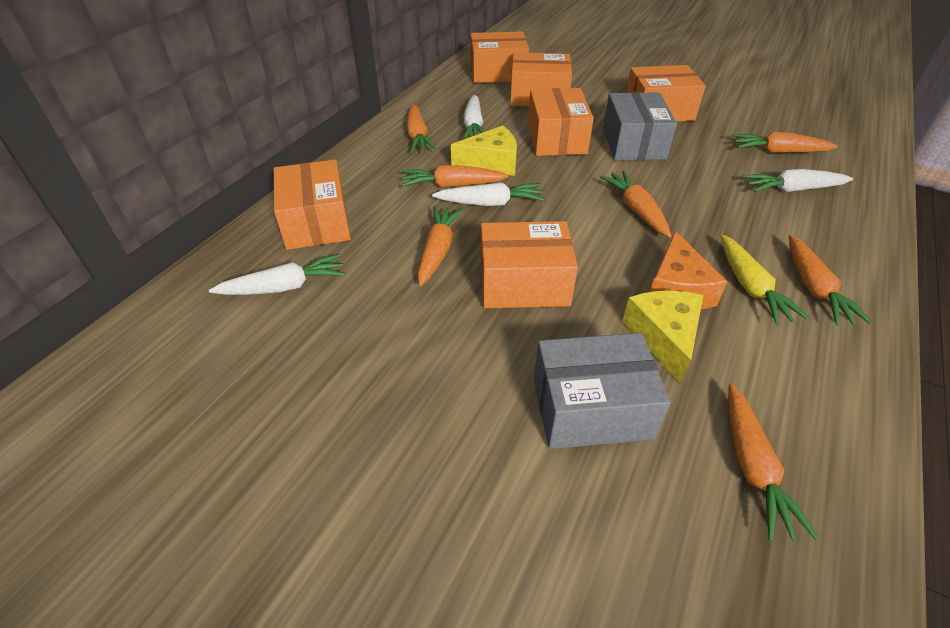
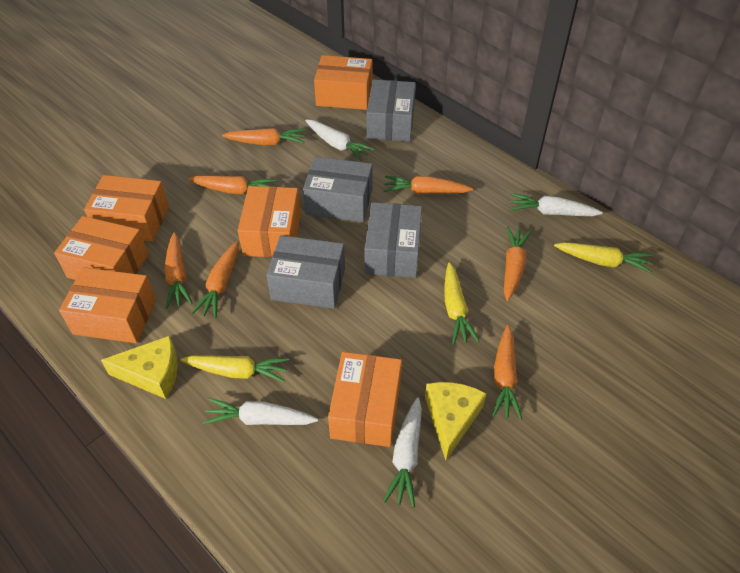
grey box: [534,333,671,449] [603,92,677,160] = 2 -> [266,235,345,309] [303,156,373,223] [365,202,422,278] [367,79,416,142] = 4
orange cheese: [650,231,728,309] = 1 -> none = 0
yellow carrot: [721,234,809,325] = 1 -> [181,355,289,382] [445,262,480,345] [554,242,652,273] = 3

